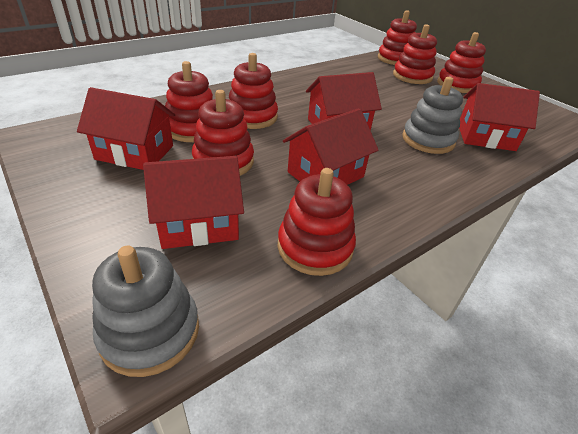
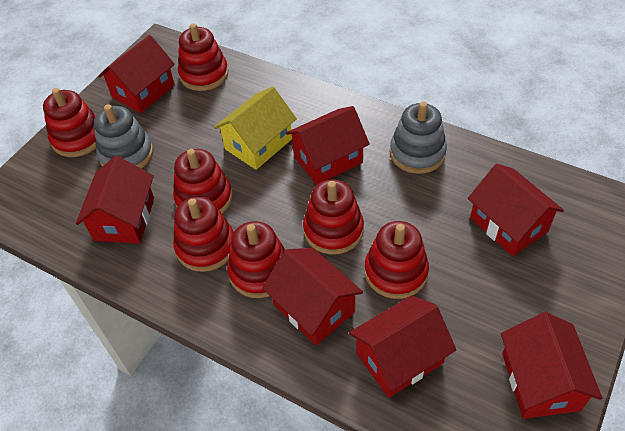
red house: [77,87,175,170] [143,156,244,249] [283,108,378,185] [306,72,382,131] [459,83,540,151] = 5 -> [76,156,154,244] [98,35,175,113] [262,248,363,346] [286,106,370,185] [349,295,456,398] [468,164,564,256] [501,312,602,419] = 7
yellow house: none = 0 -> [214,86,297,170] = 1

